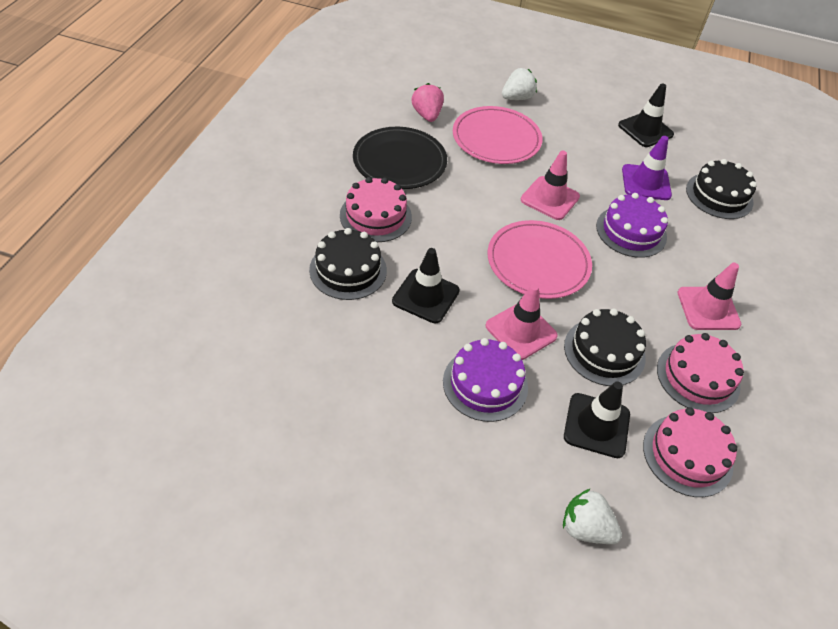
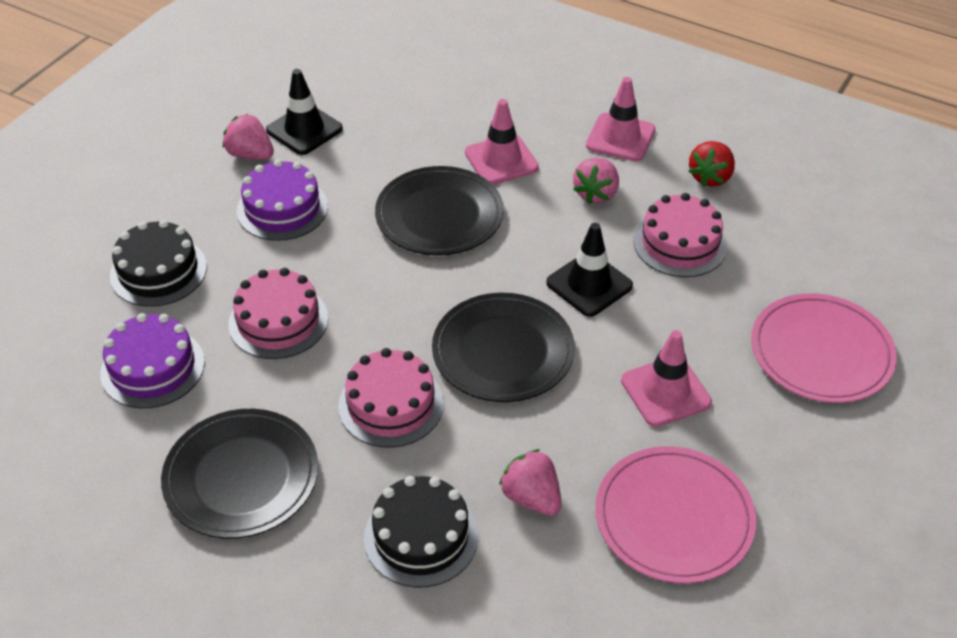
black cake: [309,228,387,300] [564,308,646,386] [686,159,757,219] = 3 -> [110,220,207,307] [364,476,478,588] = 2
black plate: [353,127,447,189] = 1 -> [161,409,318,539] [375,166,504,255] [432,293,575,402] = 3
black traffic cone: [392,248,460,323] [564,381,630,458] [618,84,674,147] = 3 -> [266,69,343,155] [546,223,633,317] = 2
pink strawberry: [411,83,444,122] = 1 -> [223,114,274,160] [499,449,562,516] [573,158,619,204] = 3
purple traffic cone: [622,136,672,200] = 1 -> none = 0
red strawberry: none = 0 -> [689,141,735,187] = 1
white strawberry: [502,68,537,100] [563,488,622,544] = 2 -> none = 0

